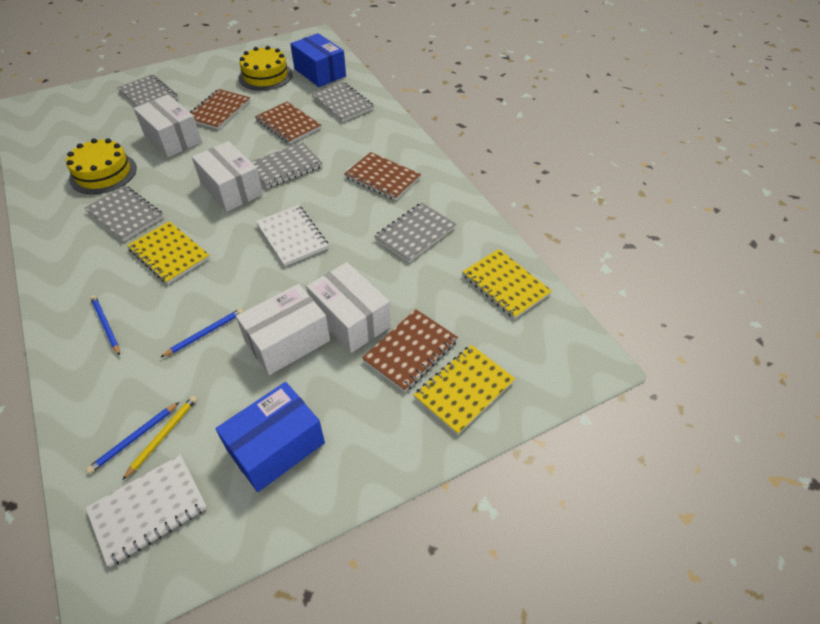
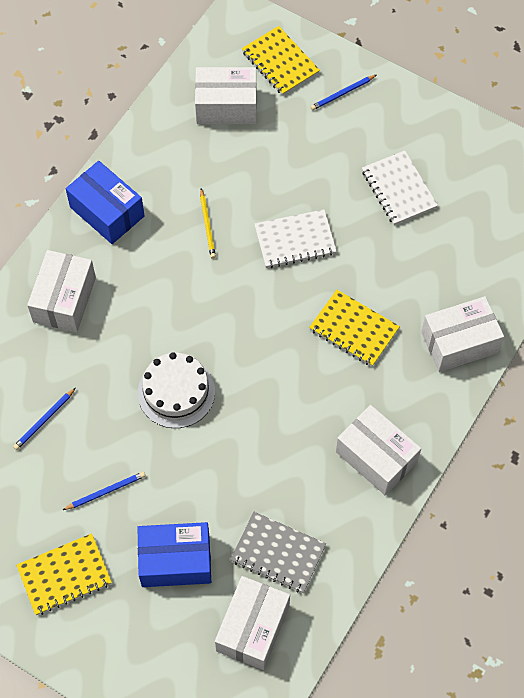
brown notebook: [190,89,250,129] [255,102,321,144] [344,152,421,200] [362,309,458,392] = 4 -> none = 0
grey notebook: [85,186,164,241] [118,75,178,107] [251,142,323,188] [312,82,374,122] [374,203,456,263] = 5 -> [230,512,326,593] = 1
white box: [134,94,202,157] [192,141,263,212] [236,284,330,375] [306,262,391,353] = 4 -> [27,250,96,332] [195,67,257,124] [215,576,290,670] [336,405,421,495] [421,296,504,372] = 5
white cake: none = 0 -> [138,352,215,428] = 1
yellow cake: [66,138,137,194] [239,46,293,91] = 2 -> none = 0

